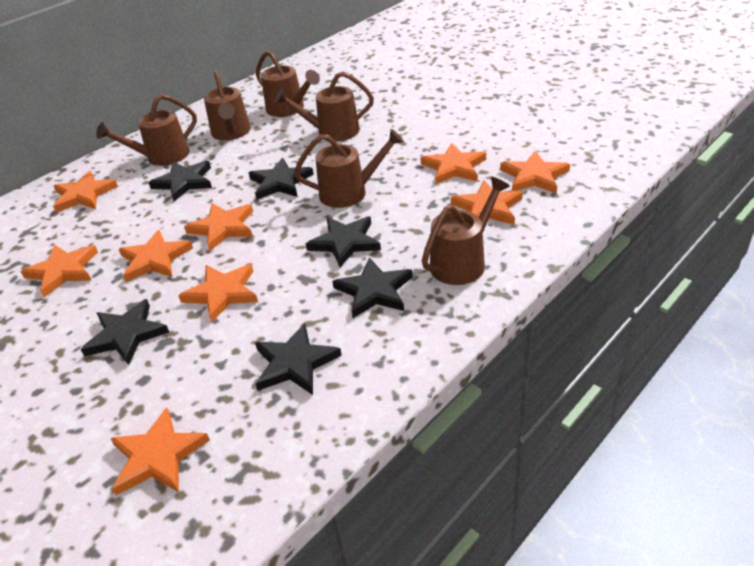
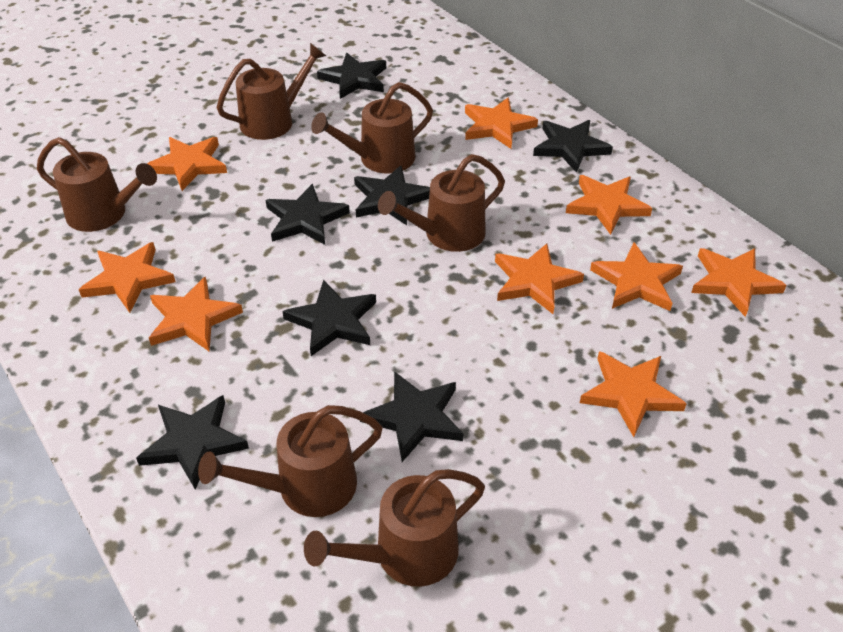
black star: [80,299,169,365] [148,161,212,201] [249,158,314,200] [255,323,342,395] [306,216,381,267] [332,257,413,318] = 6 -> [136,395,249,490] [265,184,350,245] [282,280,376,356] [317,53,386,99] [354,165,430,225] [360,371,463,462] [533,120,613,173] = 7

